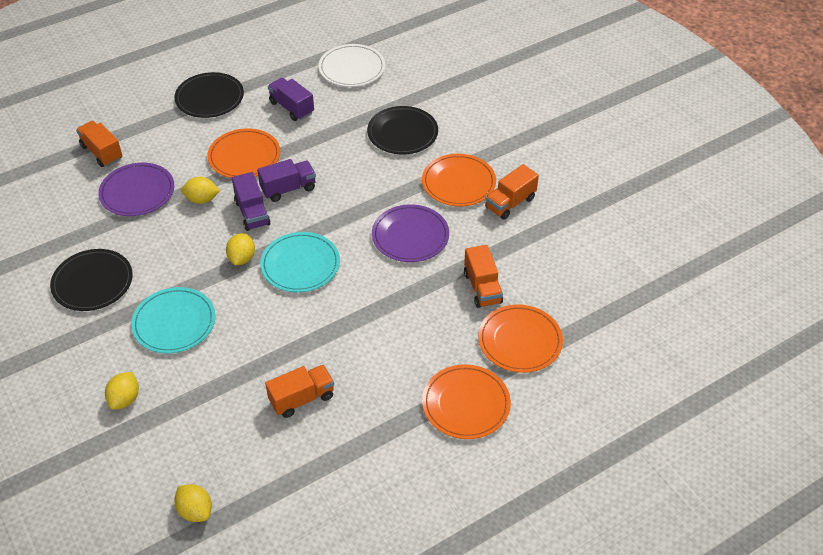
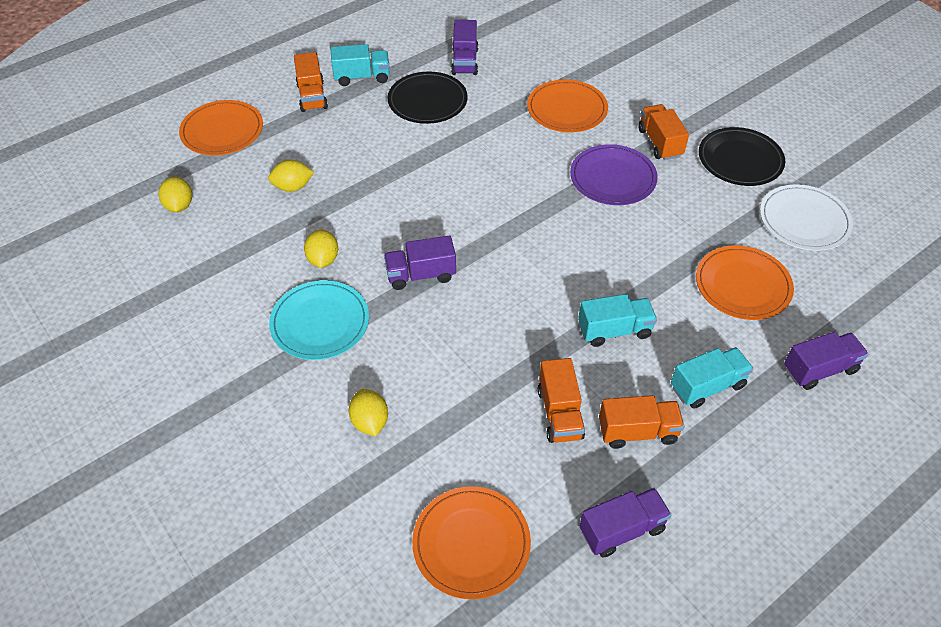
black plate: [50,249,133,311] [174,72,244,118] [367,106,438,154] = 3 -> [388,72,468,124] [699,127,785,186] = 2
purple plate: [98,163,174,216] [372,204,449,262] = 2 -> [570,144,658,205] = 1
purple truck: [232,172,271,231] [257,159,316,202] [268,78,314,121] = 3 -> [384,236,456,290] [451,20,478,75] [580,488,671,558] [784,332,868,390] = 4
turquoise plate: [131,287,216,354] [260,232,340,292] = 2 -> [269,280,369,360] = 1
turquoise truck: none = 0 -> [330,44,390,86] [578,294,657,347] [671,347,753,409] = 3

